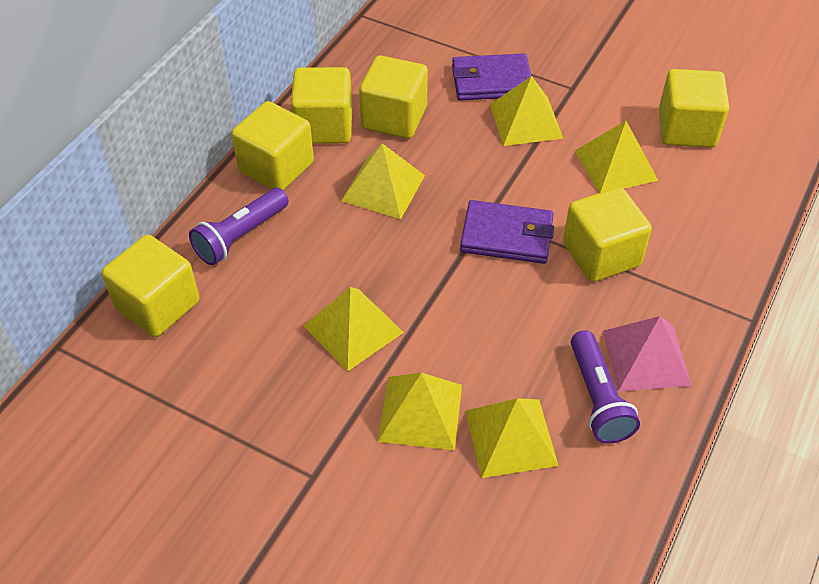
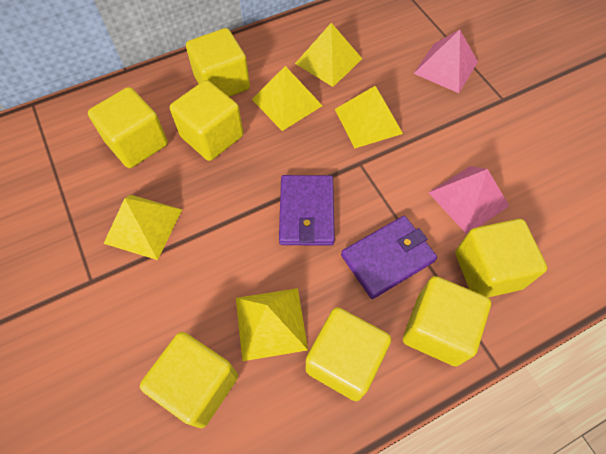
pink pyramid: [603,316,692,392] = 1 -> [414,30,478,93] [428,166,509,234] = 2
purple flashlight: [189,188,289,265] [571,330,640,444] = 2 -> none = 0
yellow cube: [102,235,199,337] [231,101,314,190] [291,67,352,144] [359,56,428,138] [563,187,652,282] [659,69,729,148] = 6 -> [88,87,168,168] [140,332,238,428] [170,80,243,161] [186,28,250,97] [306,307,391,401] [403,276,491,366] [455,219,547,297] = 7
yellow pyramid: [304,287,404,371] [341,144,425,219] [378,373,462,450] [466,398,559,478] [490,76,563,146] [575,121,659,193] = 6 -> [103,195,182,260] [236,288,308,361] [252,66,322,131] [295,23,362,87] [335,86,403,148] = 5

